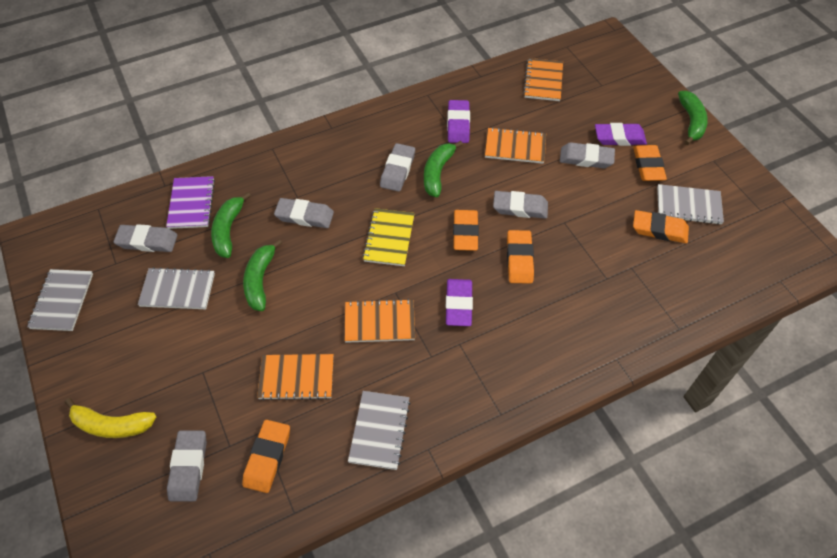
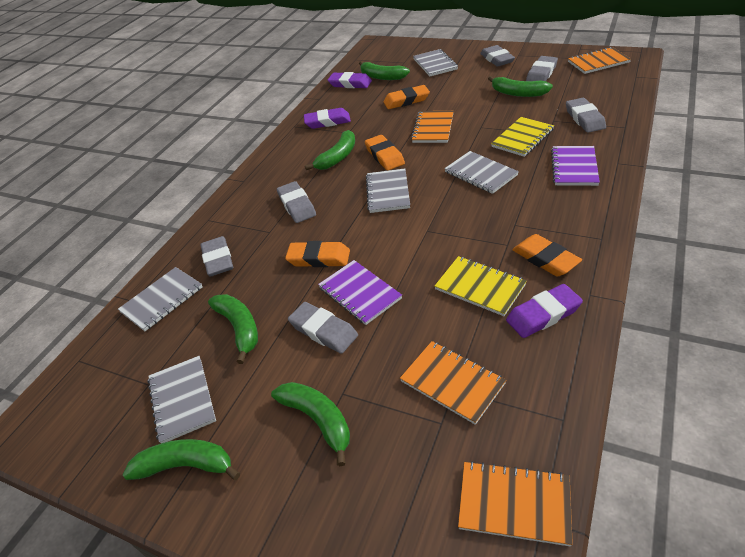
green banana: [211,192,251,258] [243,239,282,311] [424,141,463,197] [678,91,708,145] = 4 -> [123,439,240,480] [208,294,258,364] [271,382,350,466] [305,130,355,170] [359,61,410,80] [488,76,553,97] = 6
grey notebook: [27,269,93,331] [138,267,215,309] [348,391,411,470] [657,184,724,225] = 4 -> [118,267,202,331] [147,356,216,443] [366,168,410,213] [413,49,458,76] [444,151,519,194] = 5
orange eraser: [242,420,290,493] [453,210,479,251] [507,230,534,284] [633,145,667,181] [633,210,689,243] = 5 -> [285,241,350,267] [365,135,405,171] [383,85,430,109] [512,234,582,277] = 4
purple notebook: [166,176,215,229] = 1 -> [318,260,402,325] [551,146,600,186] = 2
yellow banana: [65,398,156,438] = 1 -> none = 0
yellow notebook: [363,208,415,266] = 1 -> [435,256,527,316] [491,117,554,157] = 2

